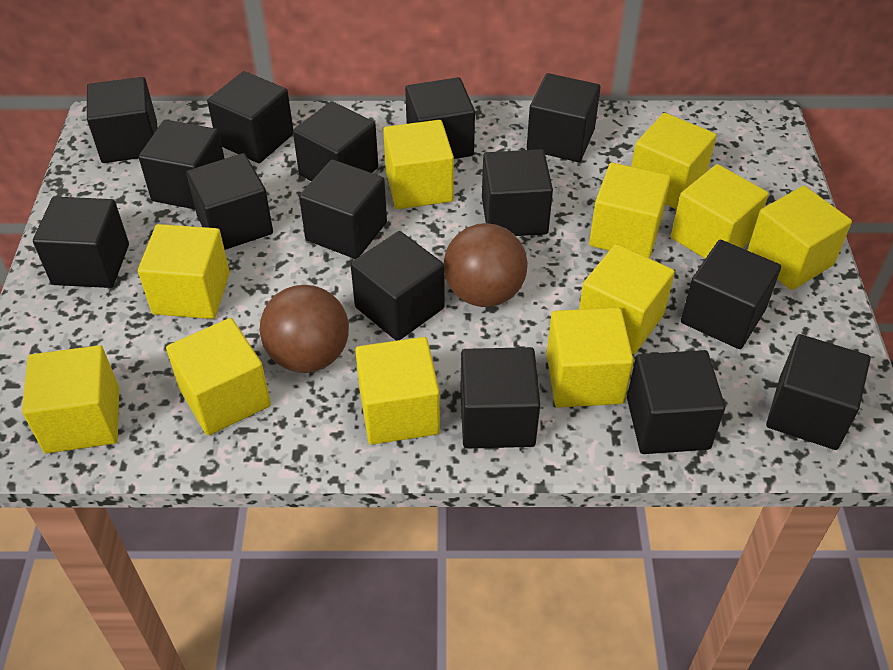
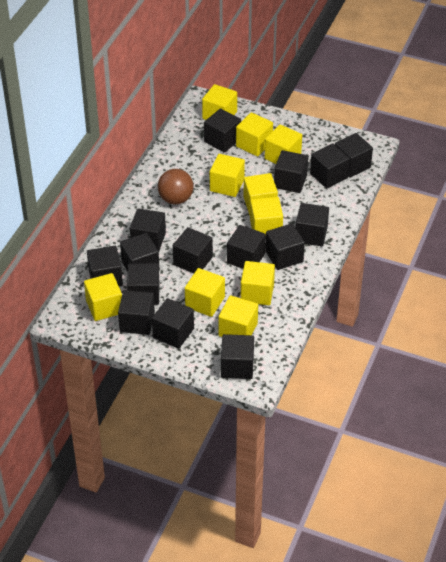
brown ball: [260,285,349,373] [444,223,528,307] = 2 -> [158,169,193,204] = 1
yellow cube: [22,345,119,453] [138,224,230,319] [166,318,271,436] [355,337,440,445] [383,120,454,209] [547,307,634,408] [579,244,675,354] [589,163,671,258] [631,113,716,209] [671,164,769,259] [747,186,852,290] = 11 -> [84,273,122,321] [185,268,225,317] [202,84,237,120] [210,154,245,197] [218,295,258,337] [236,112,273,156] [241,261,275,305] [243,173,278,215] [250,197,283,234] [265,124,302,164] = 10

